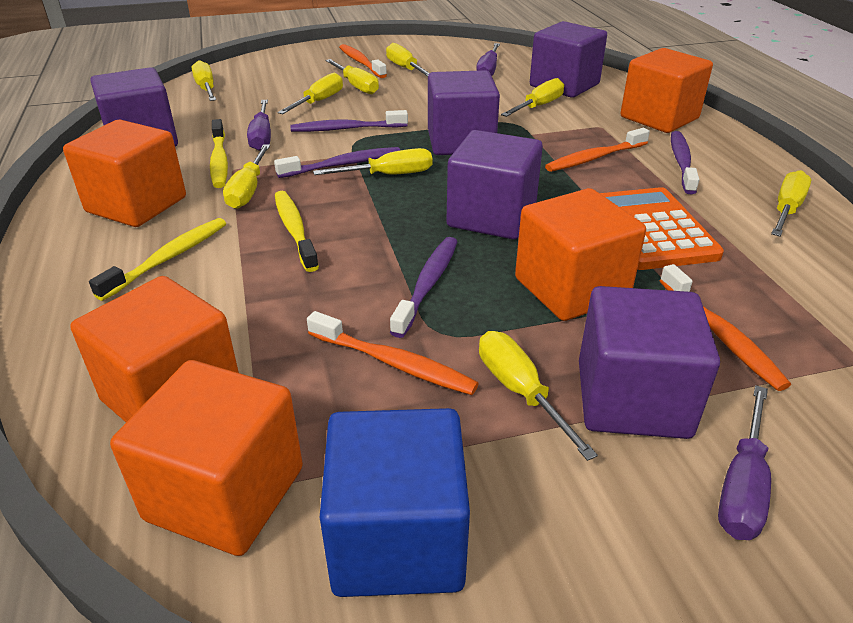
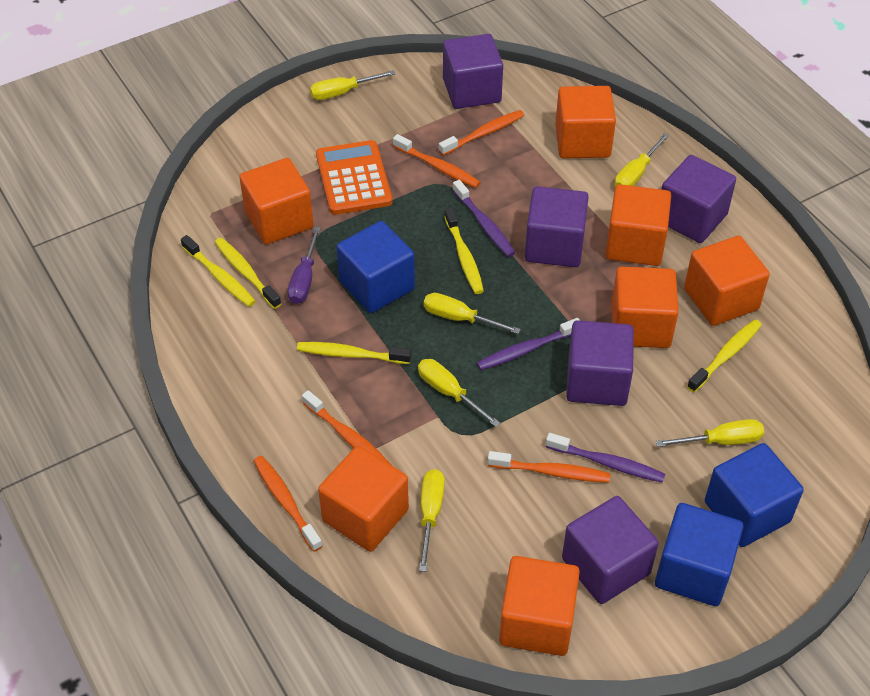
blue cube: [320,408,470,597] = 1 -> [336,221,415,313] [655,503,743,606] [705,443,804,547] = 3
orange cube: [63,120,186,227] [70,276,239,422] [110,360,303,556] [515,188,646,321] [621,48,713,133] = 5 -> [239,158,314,244] [318,446,409,552] [499,556,580,656] [555,86,616,158] [605,184,671,266] [611,267,679,348] [684,236,770,326] = 7
orange toothbrush: [307,311,479,395] [339,44,387,78] [545,128,650,172] [660,264,791,391] = 4 -> [254,456,322,552] [302,390,391,465] [393,134,481,188] [439,110,524,156] [488,451,611,483] = 5
purple screwdriver: [247,100,271,151] [476,43,500,76] [718,385,771,540] = 3 -> [288,227,321,304] = 1
purple toothbrush: [274,147,400,178] [290,110,408,132] [390,237,458,338] [671,131,699,195] = 4 -> [453,180,515,257] [477,318,580,370] [546,433,665,483] = 3
yellow screwdriver: [192,60,216,101] [223,144,270,209] [277,73,343,114] [313,148,432,175] [326,59,379,94] [386,43,429,77] [479,331,598,461] [501,78,564,117] [771,170,811,237] = 9 -> [310,70,396,100] [418,359,500,427] [419,469,445,572] [424,293,521,334] [615,133,669,187] [656,419,764,447] = 6
yellow toothbrush: [89,218,226,301] [210,119,228,188] [275,191,319,272] = 3 -> [181,235,256,307] [215,238,281,309] [297,342,411,364] [444,207,484,294] [687,319,762,392] = 5

